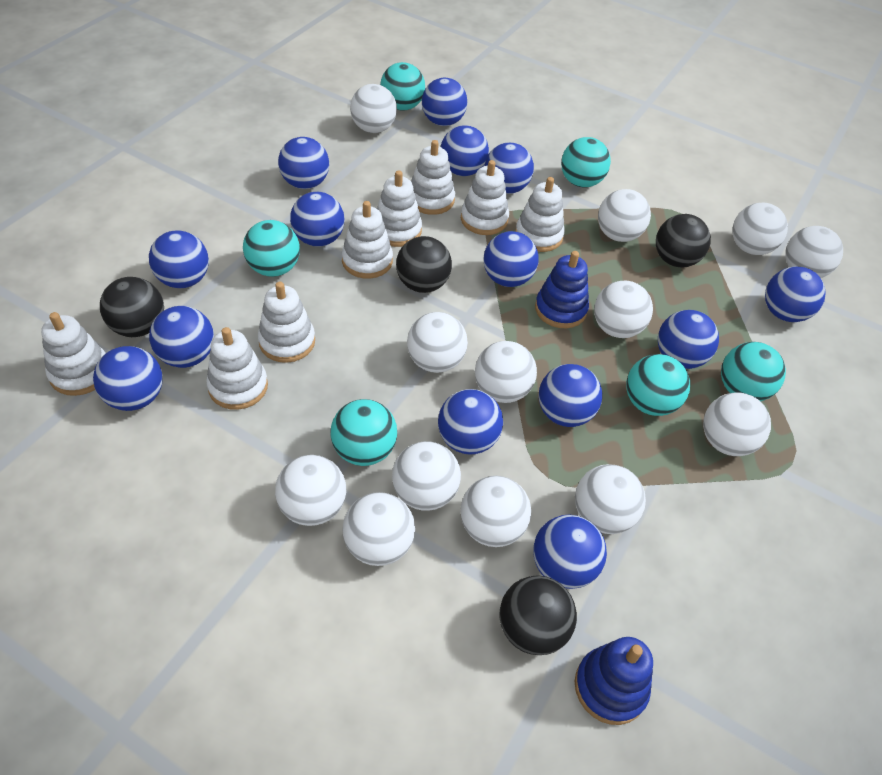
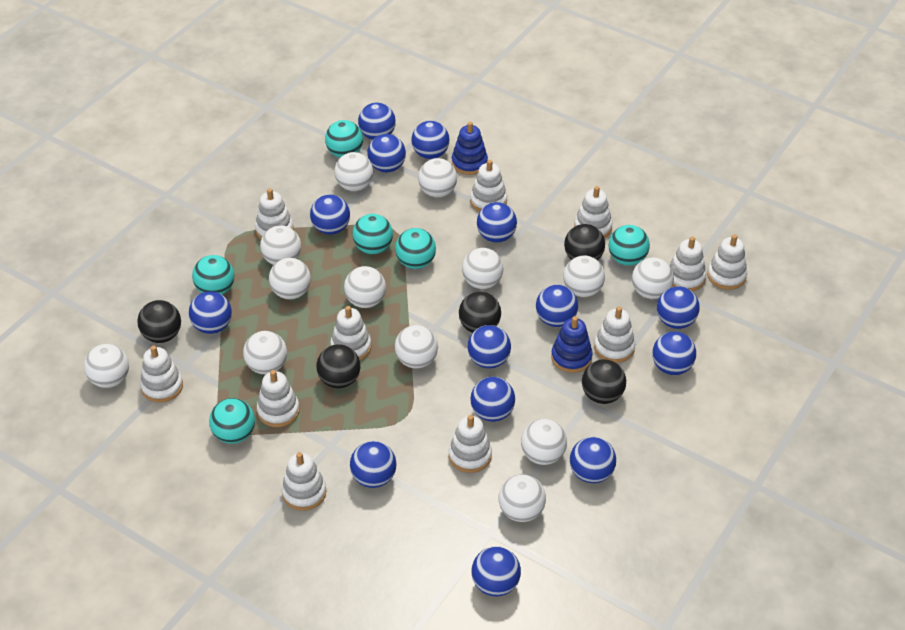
black ball: [100,277,164,337] [396,236,452,293] [499,575,577,655] [656,214,711,268] = 4 -> [138,300,181,343] [316,344,361,388] [459,292,501,333] [564,224,605,260] [582,359,626,404] = 5
white stacking toy: [41,312,106,396] [206,327,268,410] [258,282,315,363] [342,201,393,279] [377,170,422,247] [411,140,455,215] [461,160,509,235] [515,177,565,252] = 8 -> [140,346,183,403] [255,188,293,239] [257,370,300,427] [281,452,326,511] [330,306,371,360] [449,415,492,473] [470,160,507,212] [574,186,612,238] [594,307,635,363] [669,237,706,291] [707,234,747,290] = 11

